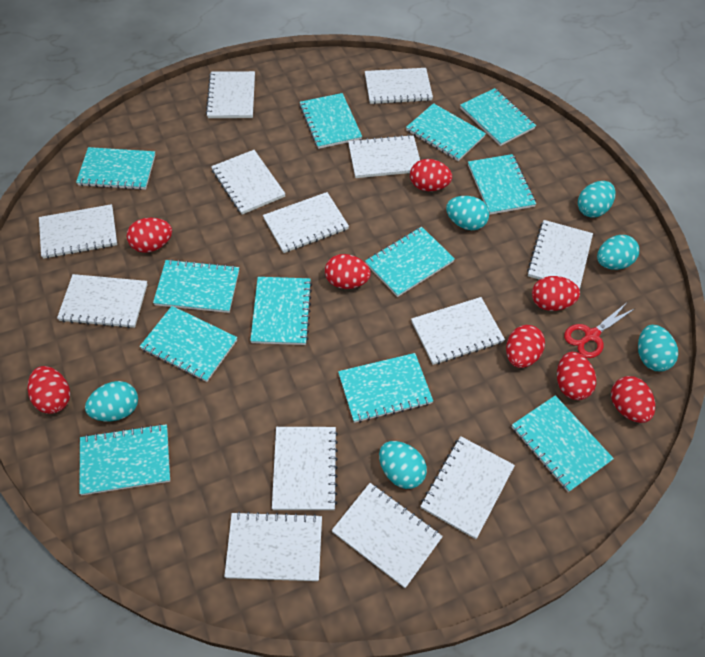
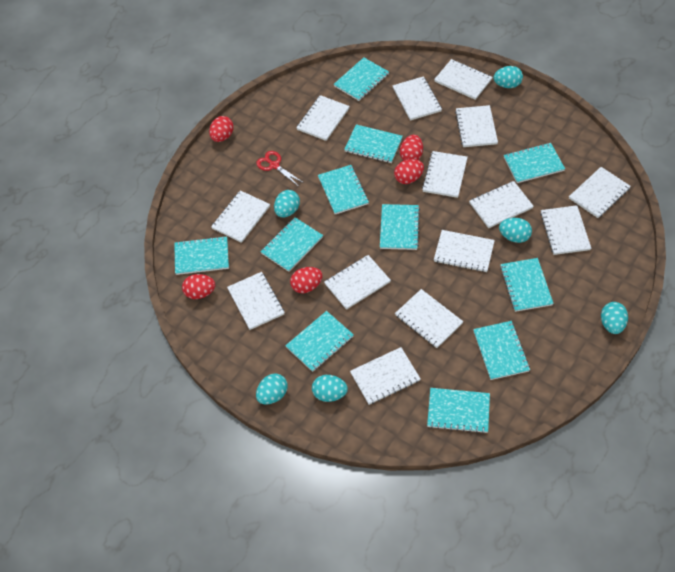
red egg: [28,366,70,414] [127,218,172,253] [325,254,371,289] [410,159,452,191] [506,325,545,368] [532,276,580,311] [557,352,596,400] [611,376,655,423] = 8 -> [182,274,215,299] [209,116,234,142] [290,267,323,293] [394,159,424,184] [400,135,423,161] = 5
turquoise notebook: [76,147,155,190] [79,424,170,495] [139,306,238,382] [153,259,239,313] [250,277,312,345] [299,93,362,149] [338,353,433,423] [365,227,455,297] [406,103,486,161] [460,88,536,146] [468,154,536,215] [512,395,614,492] = 12 -> [174,236,229,275] [261,217,323,272] [285,311,354,372] [318,165,369,214] [334,57,389,101] [344,124,403,163] [380,204,420,250] [427,388,490,433] [473,321,530,380] [500,258,554,312] [504,143,565,183] = 11
white notebook: [39,204,117,259] [57,274,148,328] [206,71,255,118] [211,150,285,214] [224,512,322,581] [263,192,349,253] [272,427,338,510] [332,483,443,588] [348,135,420,178] [365,68,433,104] [411,297,505,365] [420,436,515,539] [527,220,593,289] = 13 -> [211,190,270,243] [227,272,285,330] [296,95,350,141] [324,255,391,310] [350,347,421,405] [392,76,442,121] [395,289,463,348] [422,151,468,198] [434,59,492,100] [434,230,495,272] [455,105,498,147] [470,181,534,228] [540,205,591,255] [569,167,631,218] = 14

